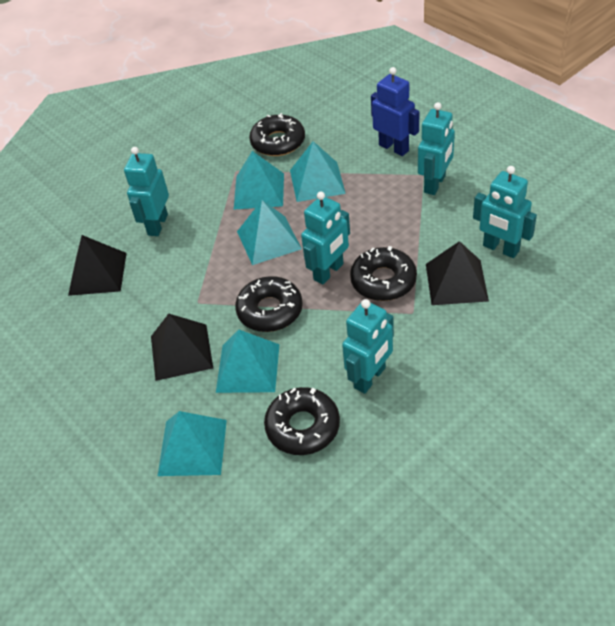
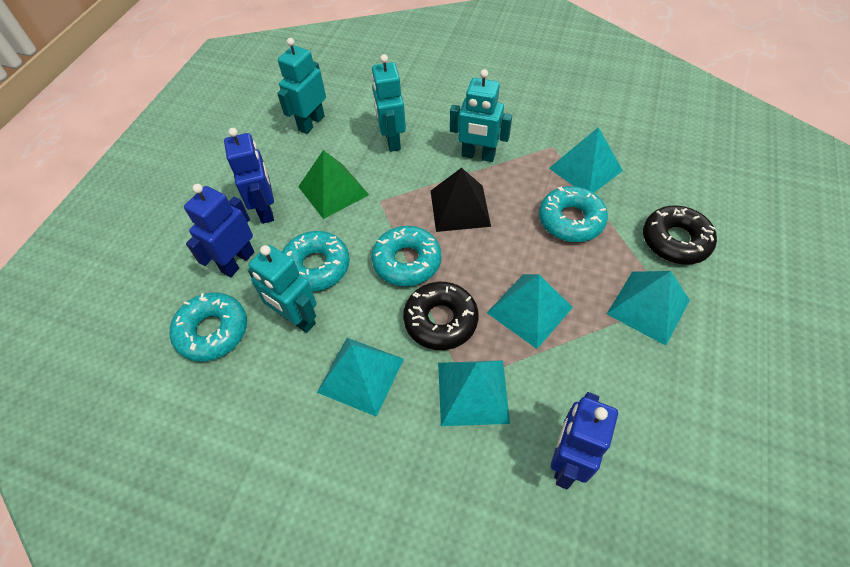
black donut: [235,276,303,332] [249,113,305,156] [264,387,340,455] [350,246,417,301] = 4 -> [403,282,479,350] [643,205,717,265] = 2
black pyramid: [68,235,127,296] [151,314,213,381] [426,241,489,305] = 3 -> [431,168,491,232] = 1
blue robot: [371,67,419,156] = 1 -> [184,184,254,277] [224,128,274,224] [551,392,618,490] = 3
green pyramid: none = 0 -> [298,150,369,219] = 1
turquoise donut: none = 0 -> [169,293,247,362] [282,231,350,292] [371,226,441,286] [539,186,608,242] = 4
turquoise robot: [124,147,169,236] [301,191,350,285] [342,299,394,394] [418,102,455,195] [473,166,537,258] = 5 -> [248,245,317,333] [277,38,326,134] [371,54,406,152] [450,69,512,162] = 4

